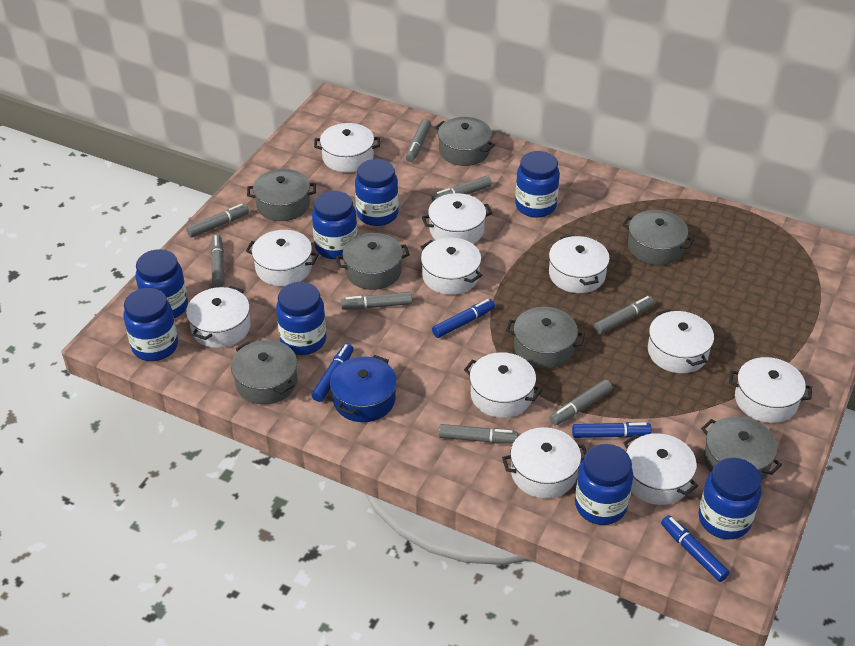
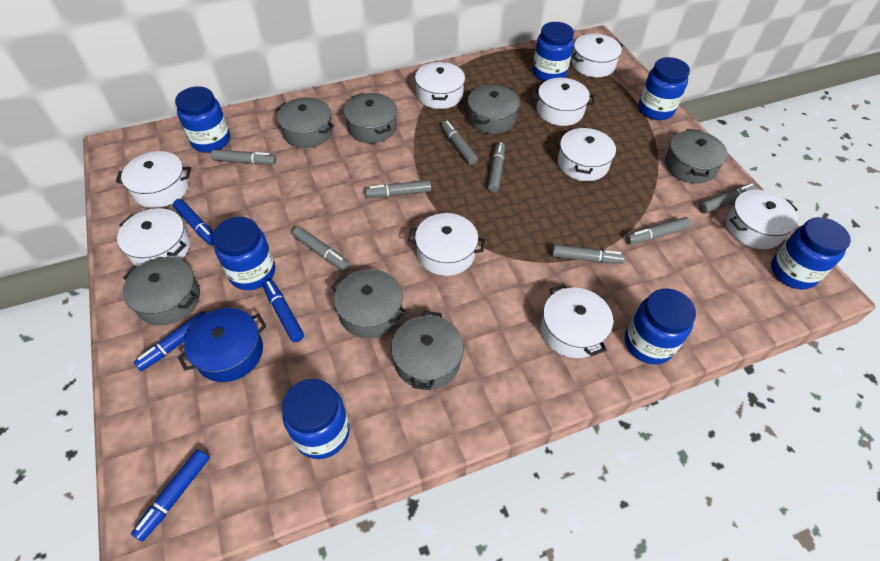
blue jar: [124,288,178,361] [135,249,188,318] [276,282,326,355] [312,191,358,259] [355,159,399,226] [515,151,560,218] [575,444,633,525] [699,457,762,539] = 8 -> [175,86,230,153] [213,217,275,290] [282,379,350,459] [533,22,574,82] [625,289,696,364] [638,57,690,120] [771,217,851,289] = 7
white pot: [186,286,251,348] [246,230,319,286] [314,123,380,173] [421,238,482,295] [422,193,493,244] [464,352,542,418] [502,427,587,499] [549,235,610,293] [623,433,698,505] [648,309,714,373] [729,357,812,423] = 11 -> [116,151,191,208] [117,208,190,267] [408,213,485,276] [415,62,465,109] [532,78,595,126] [541,284,613,358] [558,127,616,181] [571,34,623,77] [726,190,798,249] = 9

